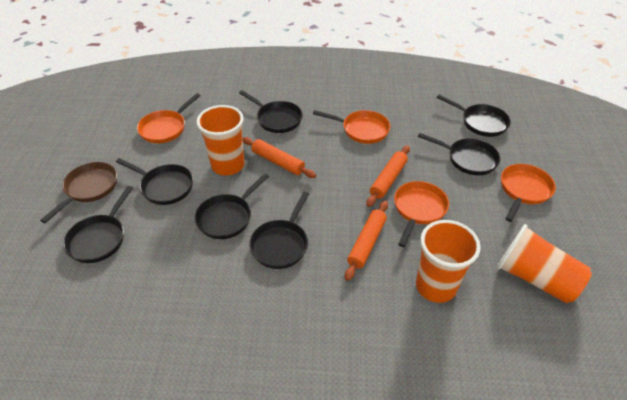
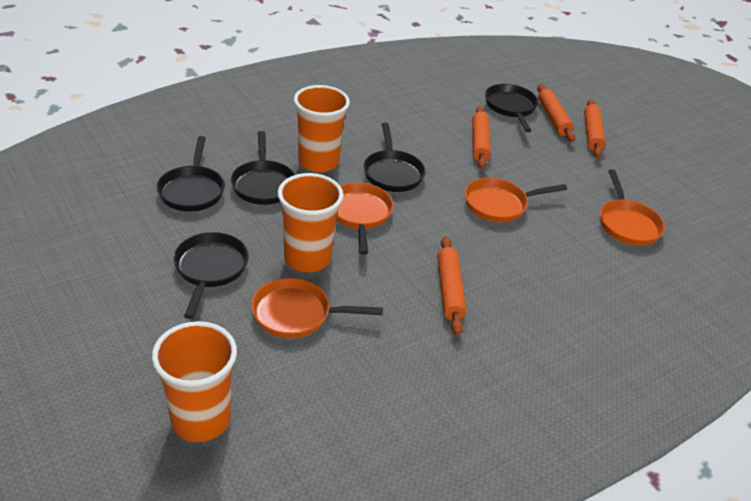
black pan: [63,186,133,263] [116,158,193,205] [195,173,269,239] [239,90,303,133] [249,192,309,269] [418,133,500,175] [437,95,511,137] = 7 -> [156,136,225,212] [173,232,249,319] [231,131,295,205] [364,122,426,192] [485,84,538,132] = 5
brown pan: [40,162,117,223] = 1 -> none = 0
orange rolling pin: [242,137,316,178] [345,201,388,281] [367,145,410,207] = 3 -> [437,236,466,335] [472,106,491,169] [537,84,575,142] [584,99,606,158] = 4

